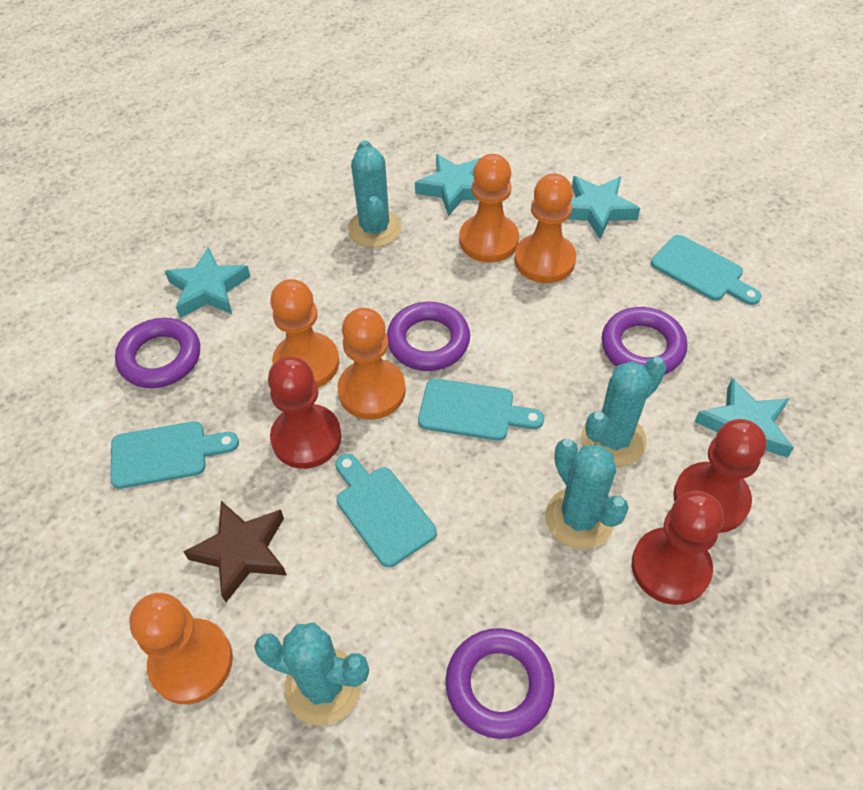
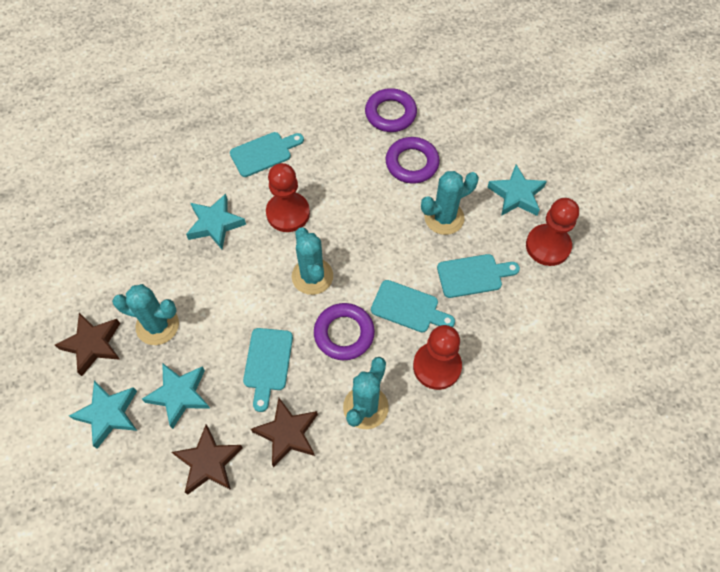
brown star: [183,501,287,602] = 1 -> [55,313,120,376] [172,425,243,495] [251,398,318,467] = 3
orange pawn: [130,593,233,704] [270,279,340,388] [337,308,406,419] [460,154,519,262] [515,173,576,283] = 5 -> none = 0
purple ring: [115,318,200,388] [387,302,470,371] [446,628,555,739] [602,307,687,375] = 4 -> [314,303,375,360] [365,88,417,132] [385,137,440,184] = 3

